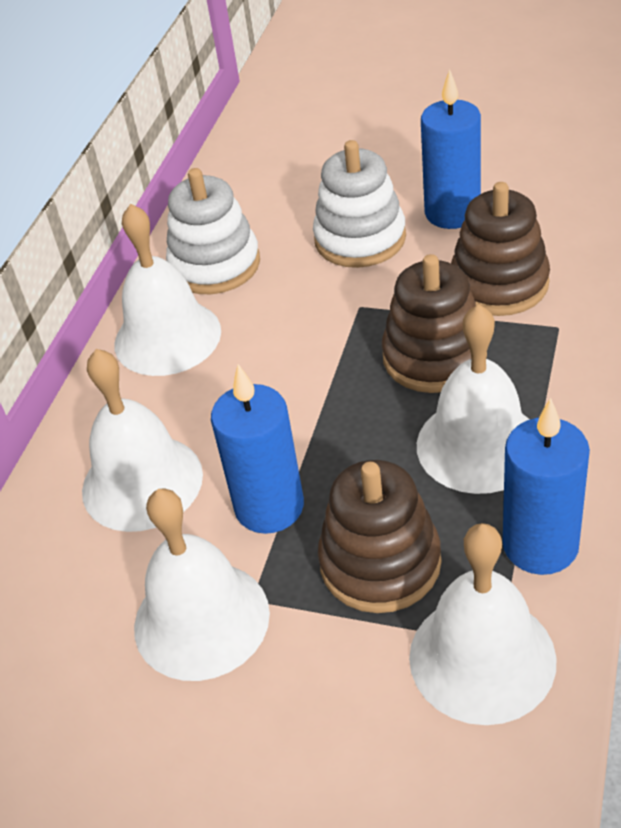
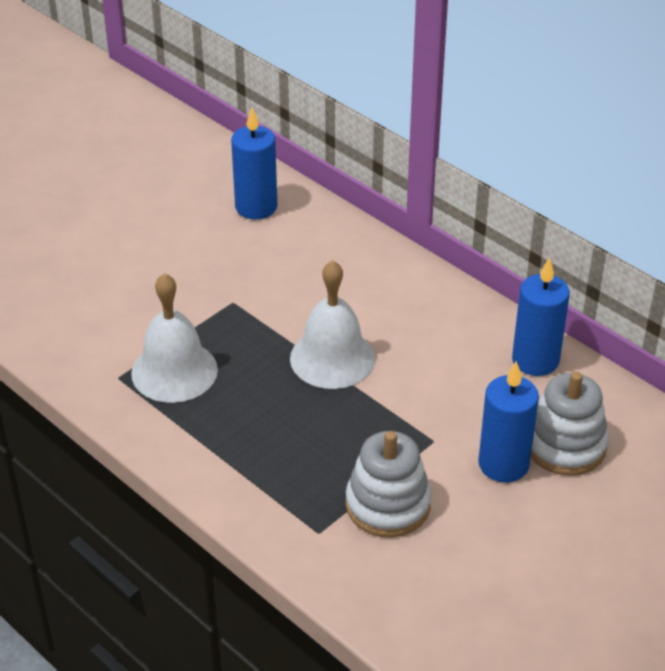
brown stacking toy: [318,460,442,613] [382,254,487,393] [451,182,550,316] = 3 -> none = 0
white bell: [82,349,203,532] [114,204,221,376] [134,488,270,681] [409,523,556,725] [417,304,530,494] = 5 -> [131,273,218,403] [290,260,375,389] = 2

